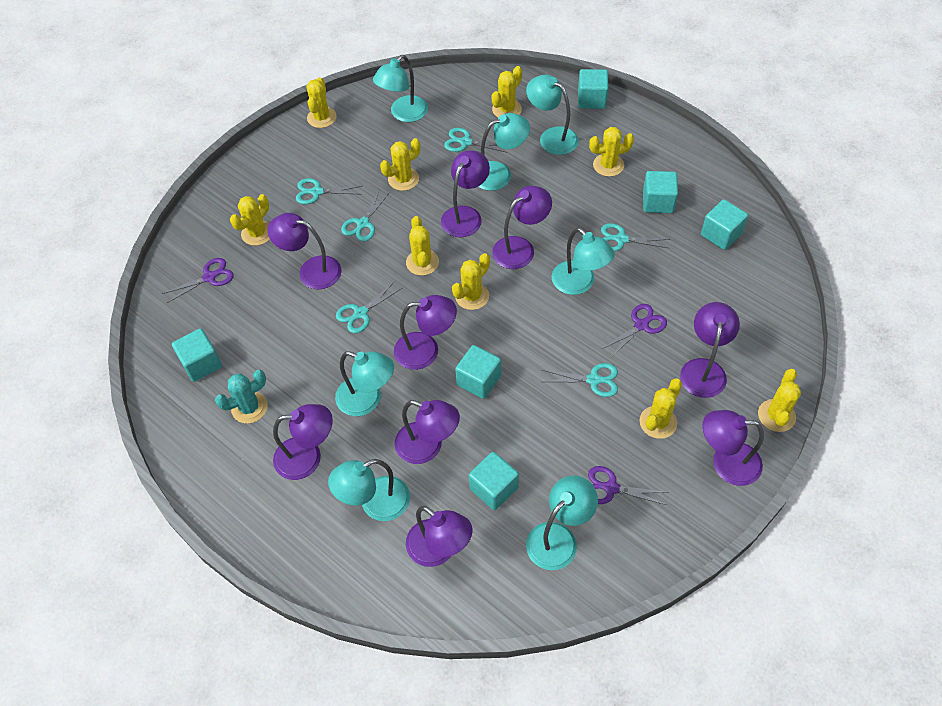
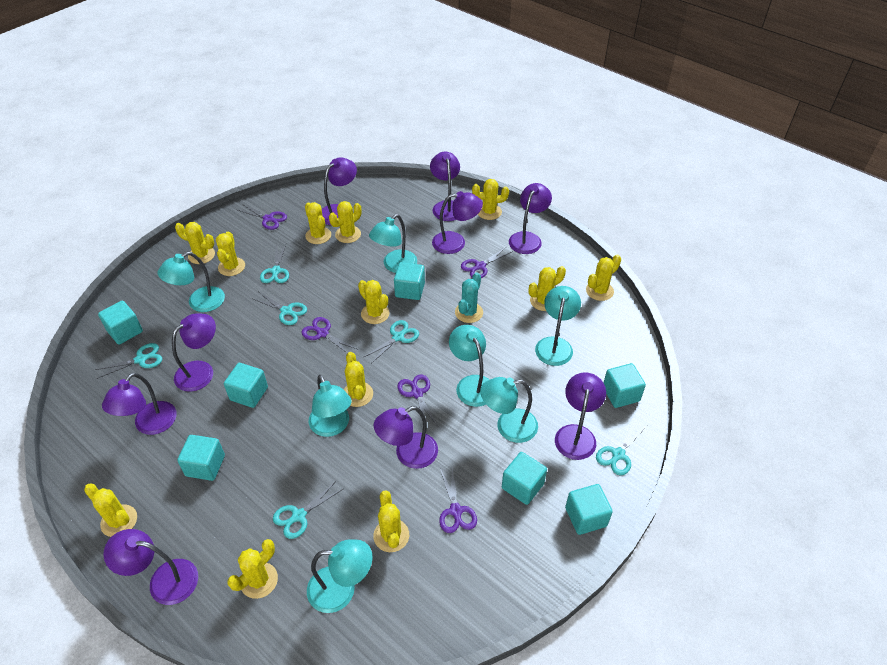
purple scissors: [162,258,234,303] [588,466,669,505] [602,304,667,358] = 3 -> [238,204,287,230] [302,317,357,354] [397,374,438,426] [439,468,477,533] [461,247,513,278] = 5
turquoise cube: [172,328,222,382] [455,345,501,399] [469,452,519,510] [578,69,608,109] [643,171,678,213] [701,199,748,250] = 6 -> [98,300,143,345] [177,435,225,481] [224,363,268,408] [394,262,425,300] [502,452,547,505] [565,484,613,535] [603,363,646,408] = 7
yellow cactus: [230,194,270,246] [307,77,337,128] [380,138,421,191] [406,216,439,276] [452,253,490,310] [492,66,522,118] [589,127,634,177] [640,378,682,439] [758,369,801,432] = 9 -> [84,484,137,537] [175,222,215,264] [216,231,245,276] [227,539,278,599] [305,202,331,244] [329,201,362,243] [344,352,373,407] [358,280,389,324] [373,490,409,552] [472,179,509,220] [529,266,566,311] [586,255,621,301] = 12

